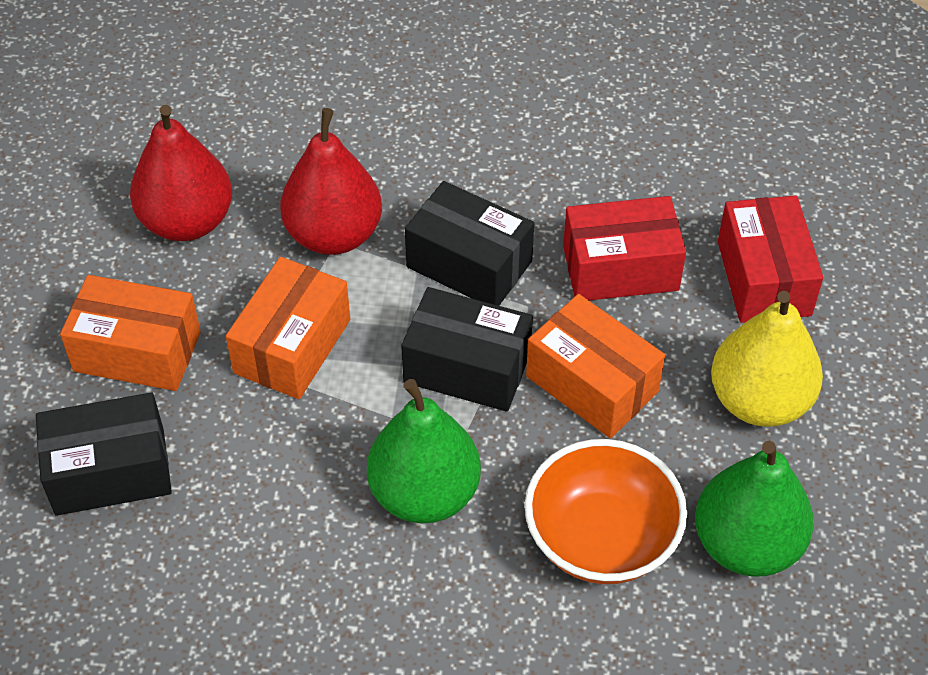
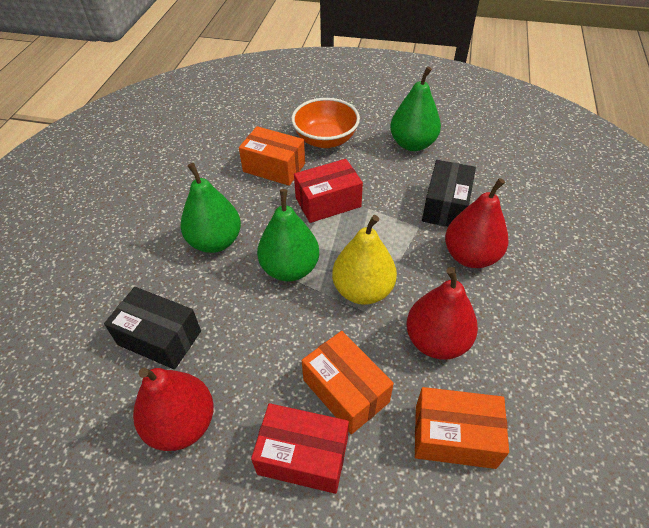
black box: [36,393,172,516] [401,287,533,412] [405,181,534,306] = 3 -> [104,287,201,370] [422,160,476,227] = 2
green pear: [367,379,481,523] [695,441,814,577] = 2 -> [180,163,241,253] [257,189,319,281] [390,67,441,151] = 3
red pear: [130,105,232,241] [280,108,382,255] = 2 -> [133,368,214,451] [406,267,478,360] [445,178,509,268] = 3

